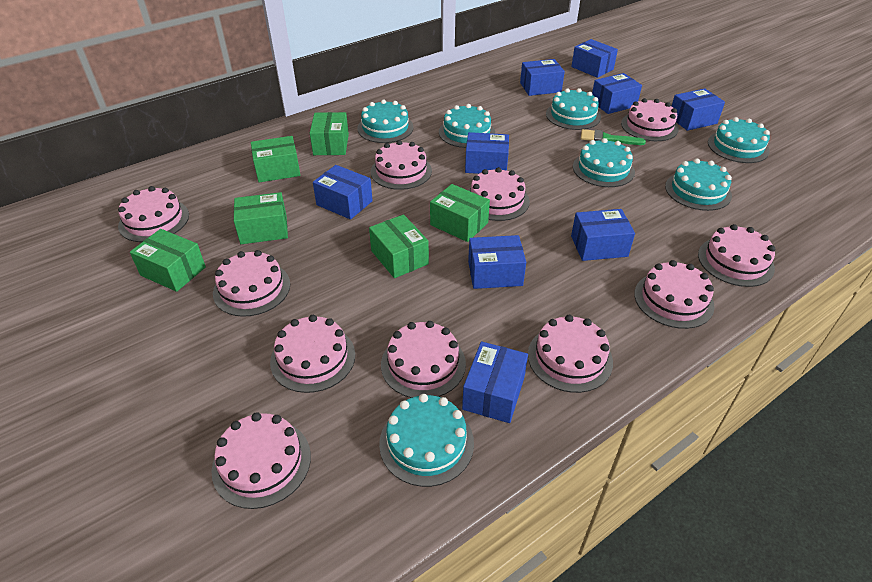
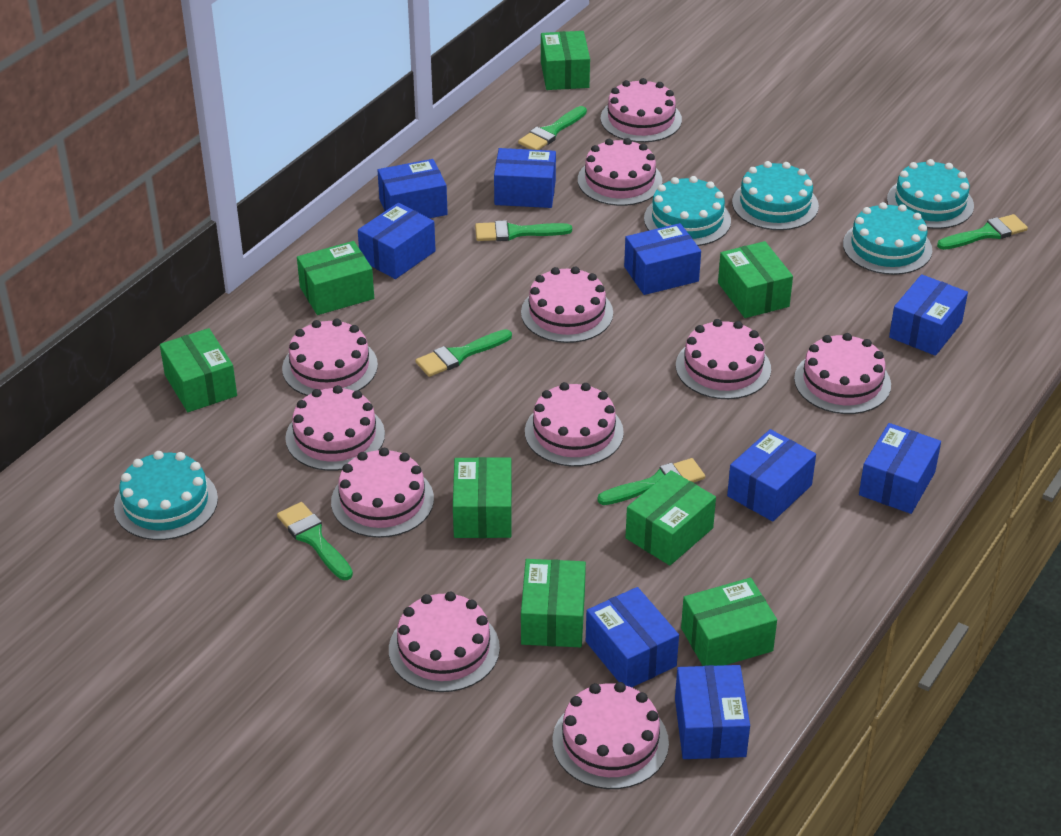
green box: [130,229,206,292] [234,192,288,244] [251,136,301,182] [310,112,349,155] [369,214,429,278] [430,184,490,242] = 6 -> [160,328,237,412] [297,241,374,315] [453,457,512,538] [521,559,586,647] [541,31,590,90] [625,470,716,566] [681,578,777,666] [718,241,793,318] = 8
green brush: [581,129,646,145] = 1 -> [277,502,353,580] [415,329,512,377] [475,220,572,241] [518,106,587,150] [597,458,705,505] [937,214,1028,250] = 6
turquoise cake: [357,100,414,143] [379,394,474,487] [439,104,495,148] [546,88,601,130] [573,138,635,187] [665,158,732,211] [708,117,770,163] = 7 -> [114,451,218,540] [644,176,731,246] [732,161,819,230] [843,202,932,275] [887,159,974,229] = 5

